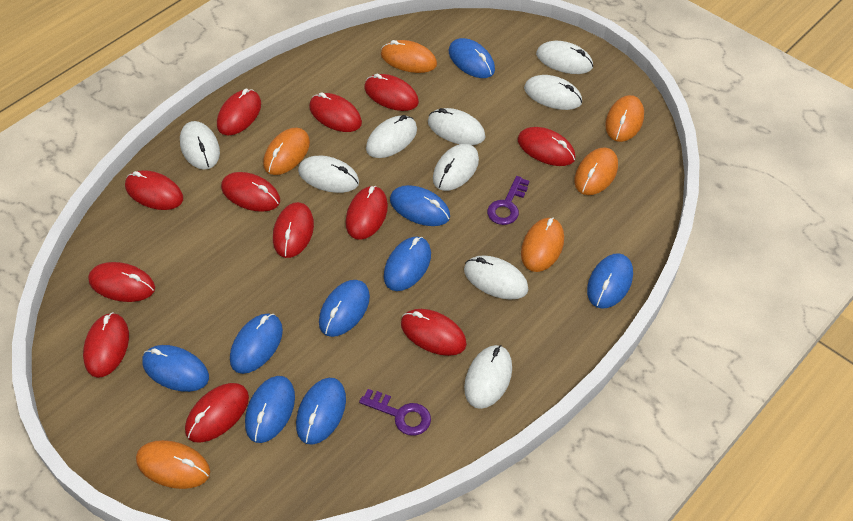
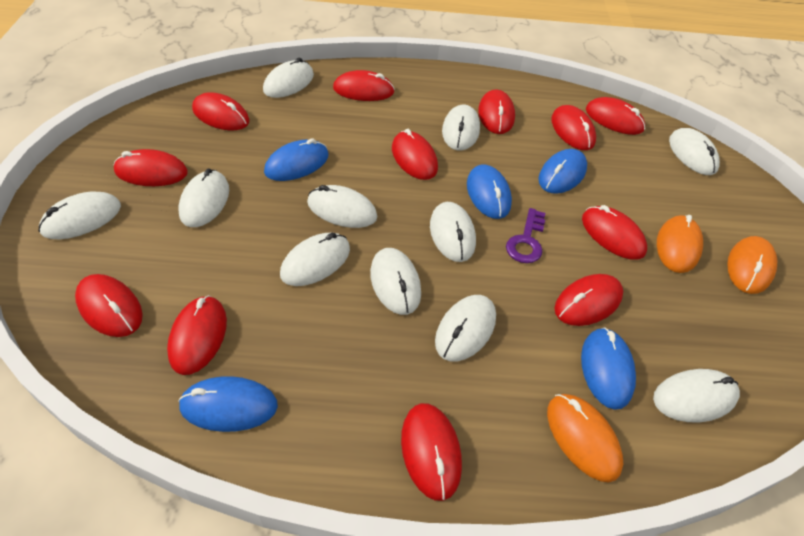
blue mouse: [142,345,209,392] [230,314,283,374] [245,376,295,443] [296,378,346,445] [319,280,370,337] [384,237,431,291] [390,185,450,226] [449,38,495,78] [587,253,633,309] = 9 -> [178,376,278,432] [264,138,329,181] [467,164,512,219] [538,149,587,194] [581,327,636,410] = 5
orange mouse: [136,440,210,489] [263,128,310,175] [381,40,437,73] [521,218,564,272] [574,147,618,195] [605,95,644,142] = 6 -> [547,394,623,482] [657,215,703,273] [727,236,778,294] = 3
purple key: [359,389,431,436] [487,176,529,225] = 2 -> [506,208,545,263] = 1
white mouse: [180,121,220,170] [298,156,359,193] [366,115,417,158] [428,108,485,145] [433,143,479,191] [464,255,528,300] [464,345,512,409] [524,75,582,110] [536,41,593,74] = 9 -> [38,191,121,239] [178,169,229,227] [263,58,314,98] [280,233,350,286] [307,185,377,228] [370,248,421,315] [430,202,476,262] [435,295,496,361] [442,104,480,151] [653,369,740,422] [669,128,720,175] = 11

